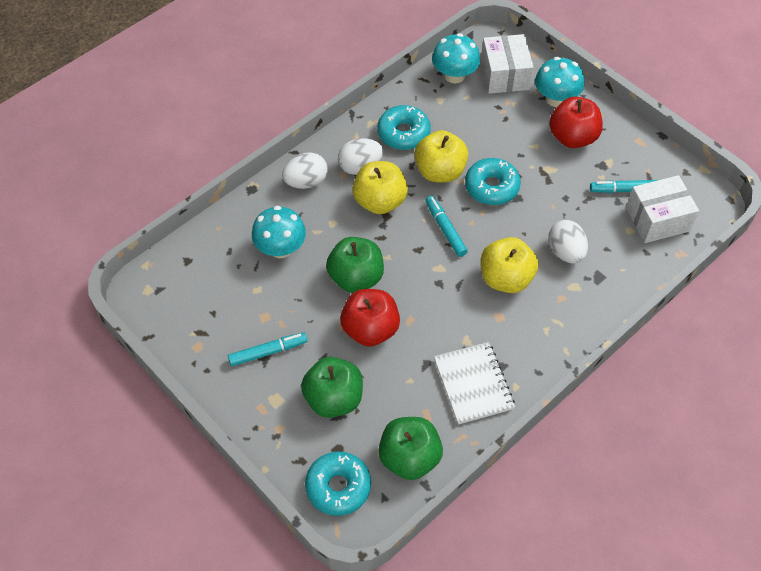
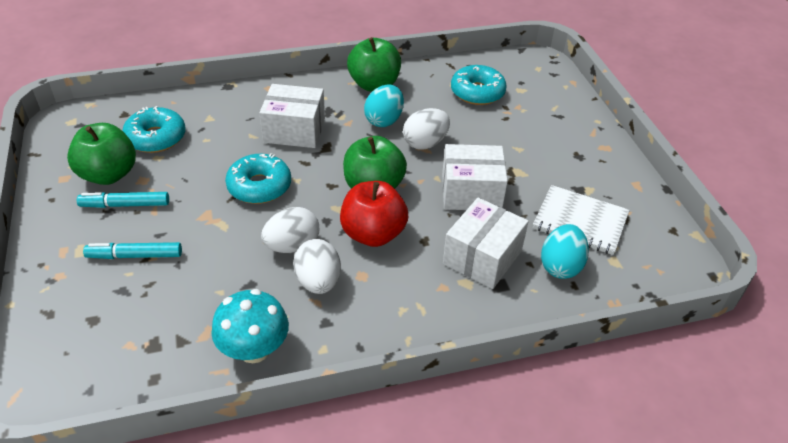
red apple: [340,289,400,347] [549,97,603,148] = 2 -> [340,181,408,247] = 1
turquoise egg: none = 0 -> [364,84,404,127] [541,224,589,279] = 2
turquoise marker: [228,332,308,366] [425,196,468,257] [590,180,658,193] = 3 -> [77,192,169,208] [83,242,182,259] = 2
turquoise mushroom: [252,206,306,258] [432,33,480,83] [535,57,584,107] = 3 -> [211,289,289,363] = 1
white box: [481,34,534,94] [626,175,699,243] = 2 -> [259,84,325,148] [442,144,508,210] [443,198,529,289] = 3
yellow apple: [353,161,408,214] [414,130,469,183] [481,237,539,293] = 3 -> none = 0

